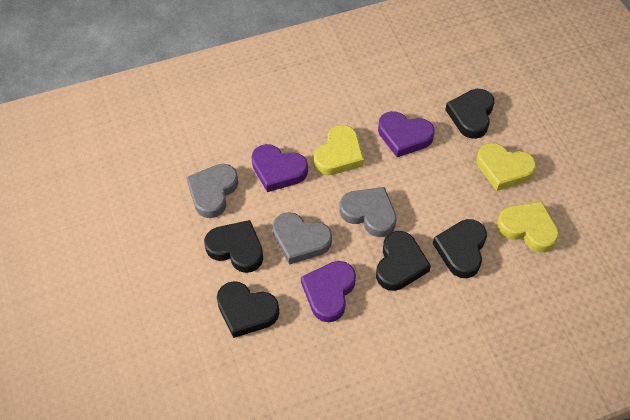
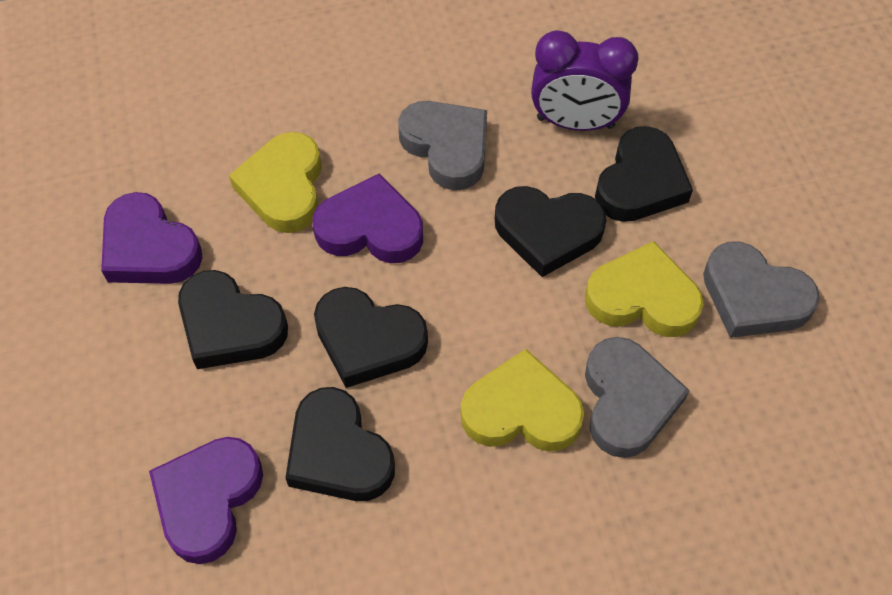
purple clock: none = 0 -> [531,30,639,131] = 1

